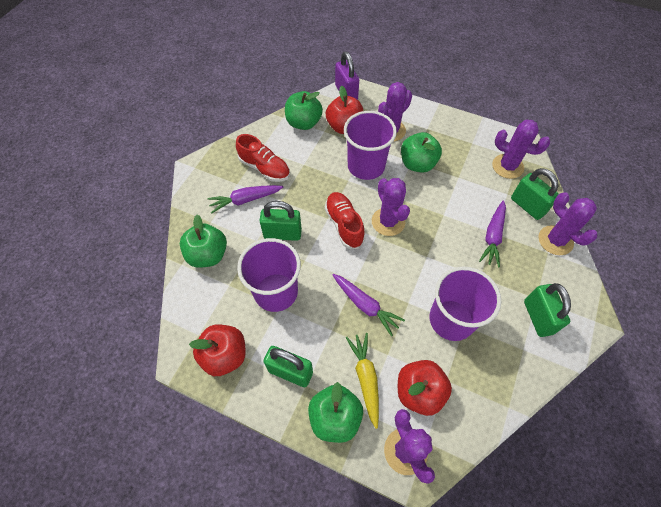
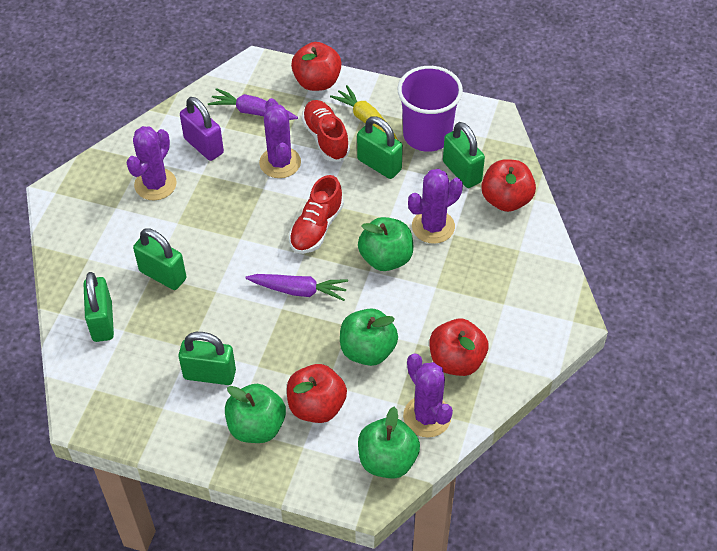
green padlock: [259,201,302,241] [263,346,313,387] [511,168,559,220] [524,283,571,337] = 4 -> [83,272,114,342] [133,228,186,290] [178,332,236,385] [357,117,403,179] [443,122,485,188] = 5
purple cactus: [372,178,410,236] [378,82,412,142] [384,409,435,484] [492,120,550,179] [538,192,597,255] = 5 -> [126,126,177,200] [259,98,301,178] [403,354,453,437] [408,169,463,244] = 4
purple carrot: [207,185,283,213] [333,274,405,336] [479,200,506,268] = 3 -> [208,88,298,120] [245,274,348,301] = 2
purple cup: [237,238,301,312] [344,111,397,180] [429,267,501,341] = 3 -> [398,66,463,152] = 1
red apple: [189,325,246,376] [326,86,363,134] [398,360,452,416] = 3 -> [287,364,347,423] [291,42,342,91] [429,319,488,376] [481,159,536,212] = 4

